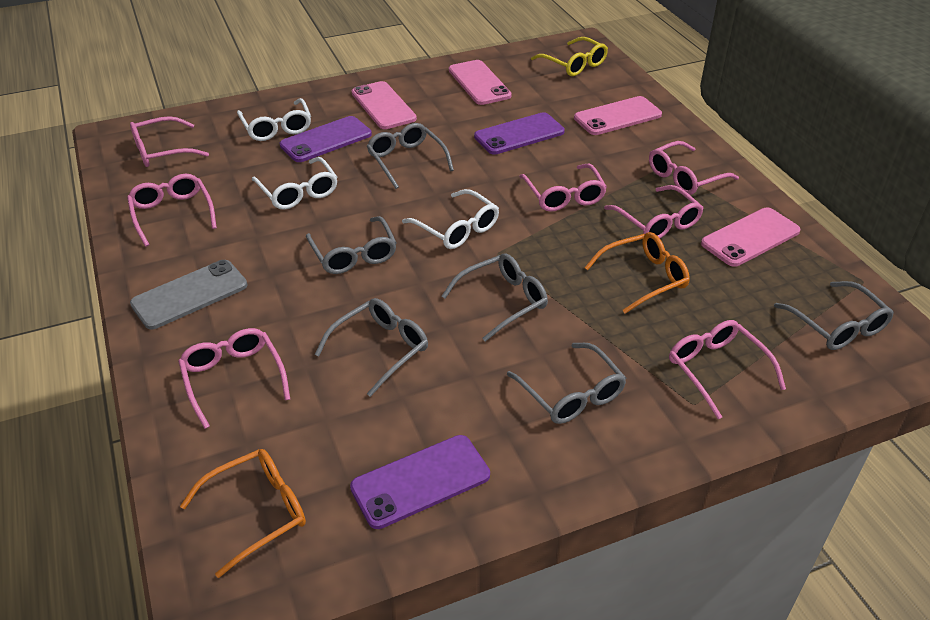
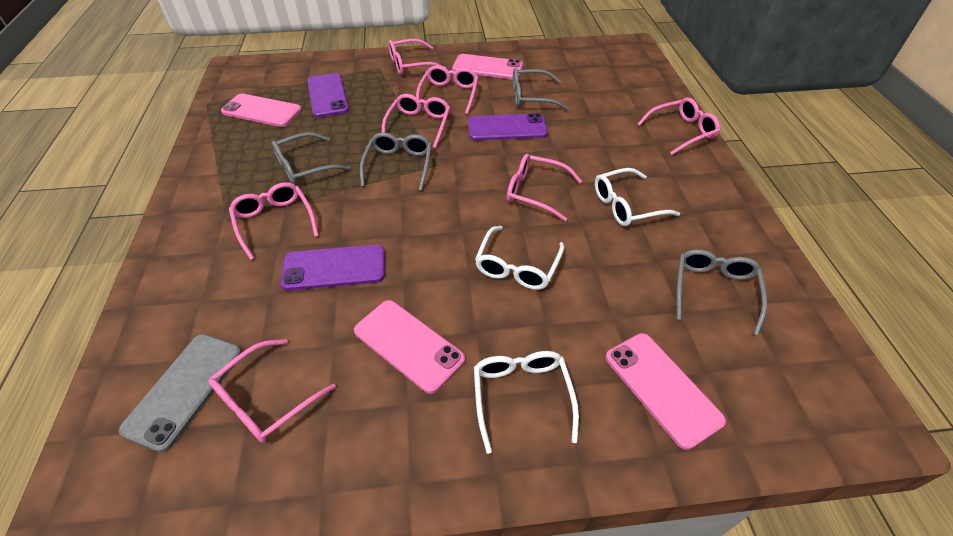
grey glasses: [306,216,396,274] [315,298,428,397] [367,123,454,189] [442,253,548,342] [507,343,626,424] [774,281,894,350] = 6 -> [272,132,351,185] [360,132,432,191] [513,68,568,110] [676,249,767,335] = 4
orange glasses: [180,449,306,578] [584,232,690,314] = 2 -> none = 0
yellow glasses: [531,37,608,76] = 1 -> none = 0

